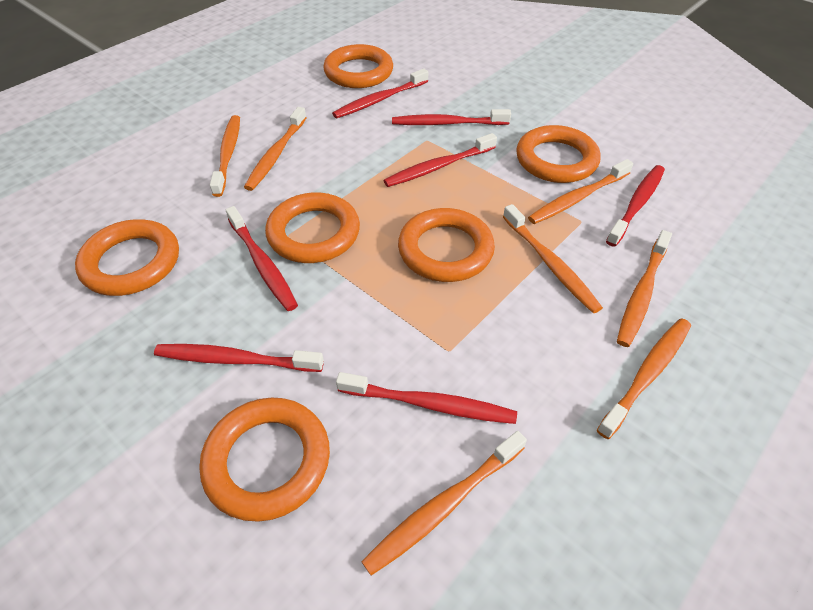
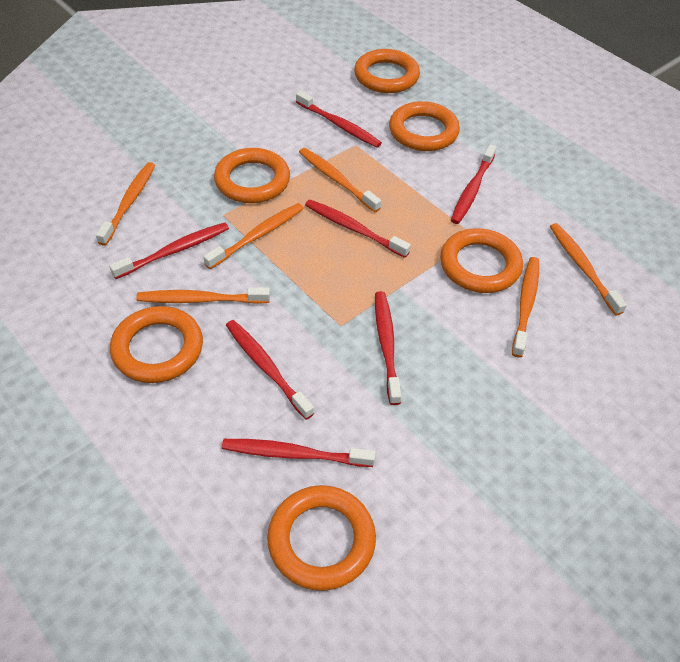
orange toothbrush: [210,115,240,197] [244,107,307,191] [361,431,527,576] [503,204,603,313] [528,159,633,224] [597,318,691,439] [617,230,672,347] = 7 -> [96,162,155,246] [136,287,270,304] [203,203,304,269] [299,148,381,212] [512,257,539,358] [550,223,627,315] = 6

